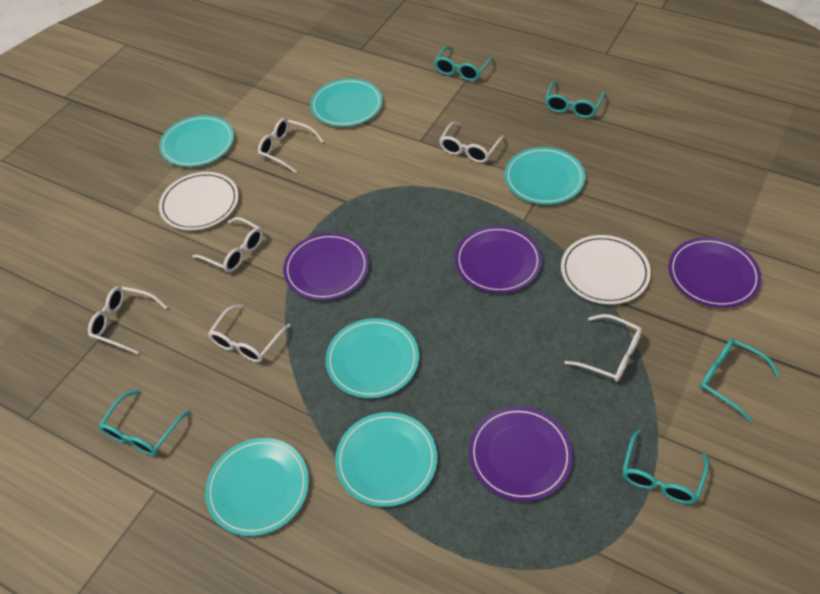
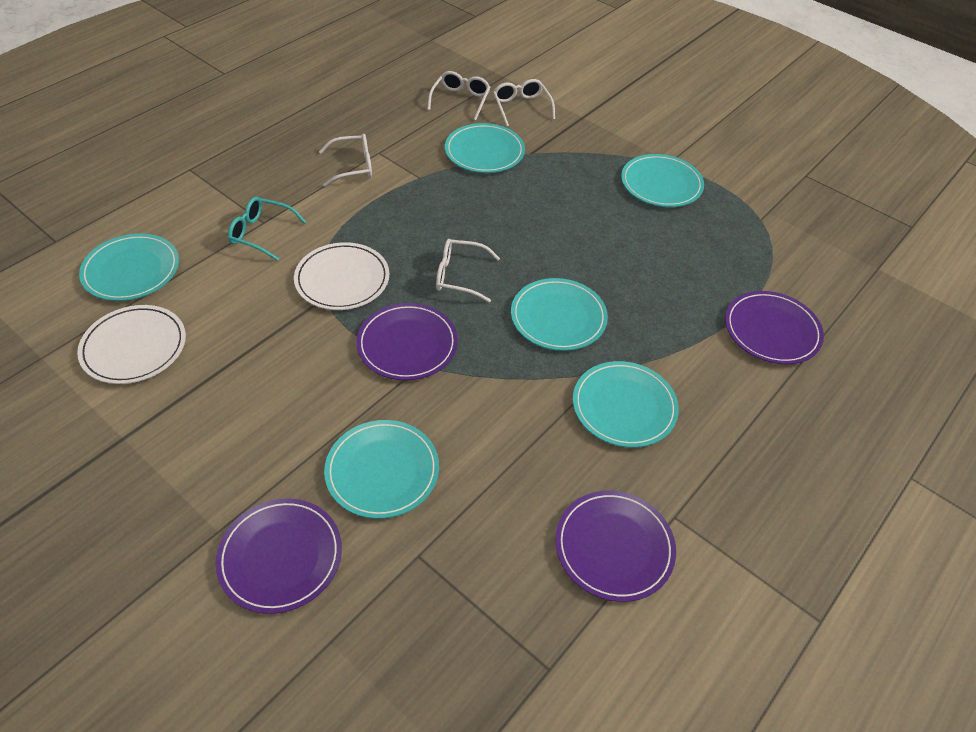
turquoise glasses: [99,389,190,456] [434,46,494,81] [545,82,605,118] [622,430,709,504] [700,338,780,422] = 5 -> [228,197,306,261] = 1
white glasses: [88,286,167,354] [192,217,263,272] [208,305,291,362] [258,118,324,173] [439,122,505,163] [564,314,642,382] = 6 -> [319,134,372,187] [427,71,490,120] [436,239,500,303] [493,79,555,127] = 4

